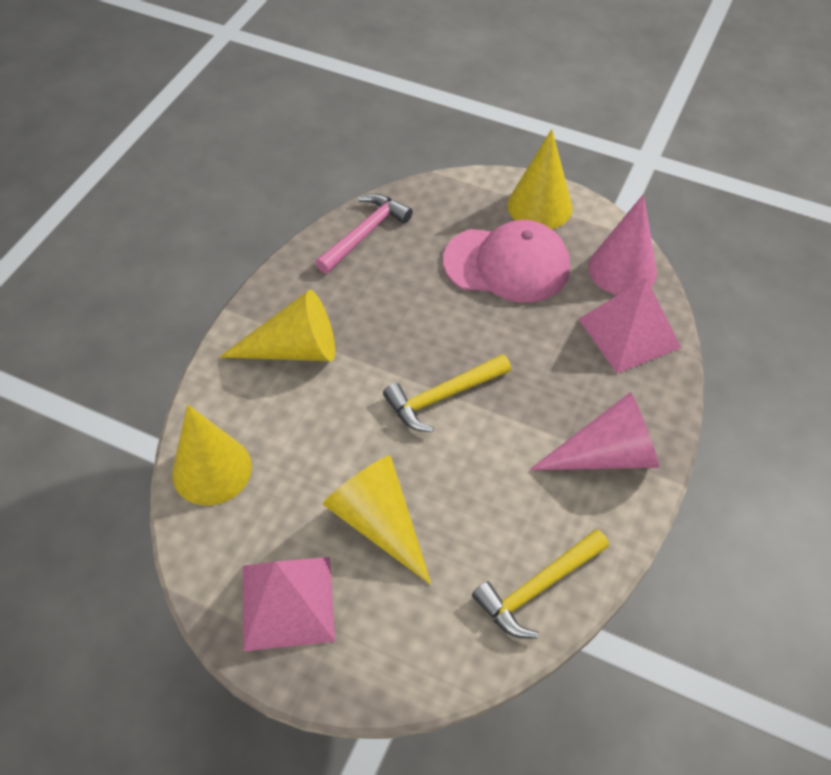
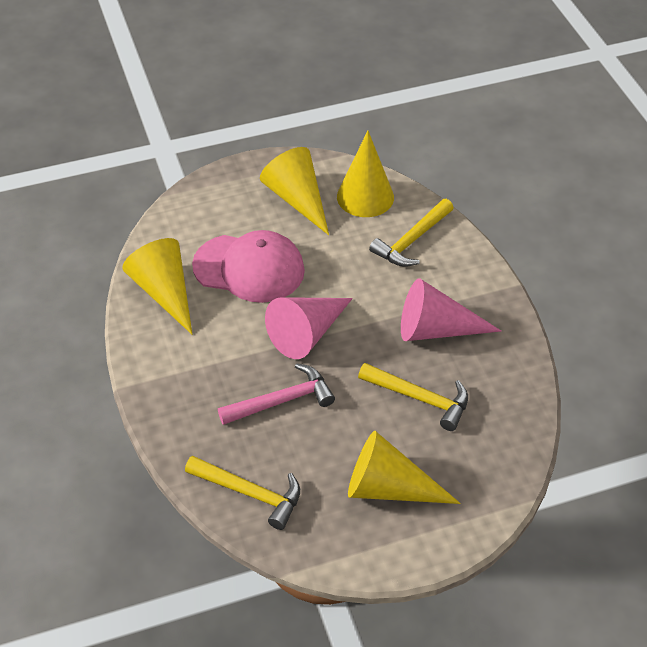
pink pyramid: [243,557,335,651] [579,278,681,373] = 2 -> none = 0
yellow hammer: [383,354,511,432] [472,529,609,639] = 2 -> [185,456,300,530] [358,363,468,431] [369,199,454,267] = 3

